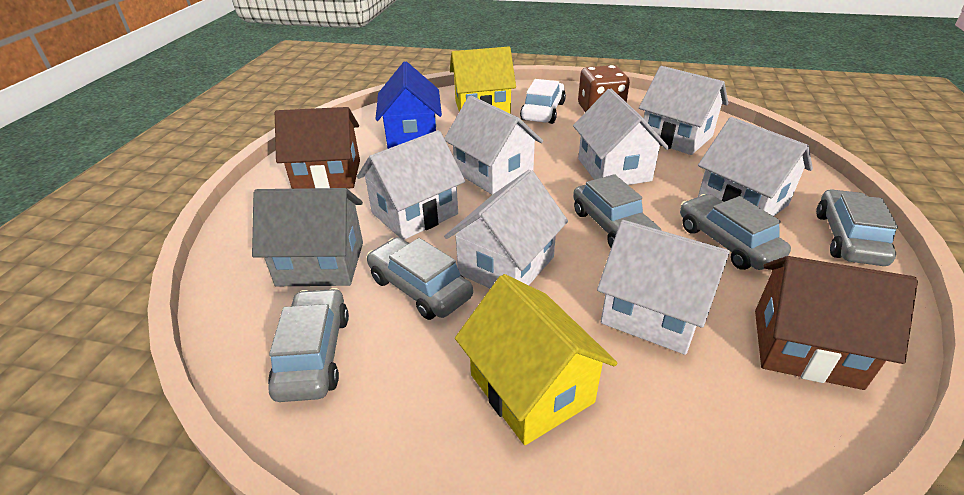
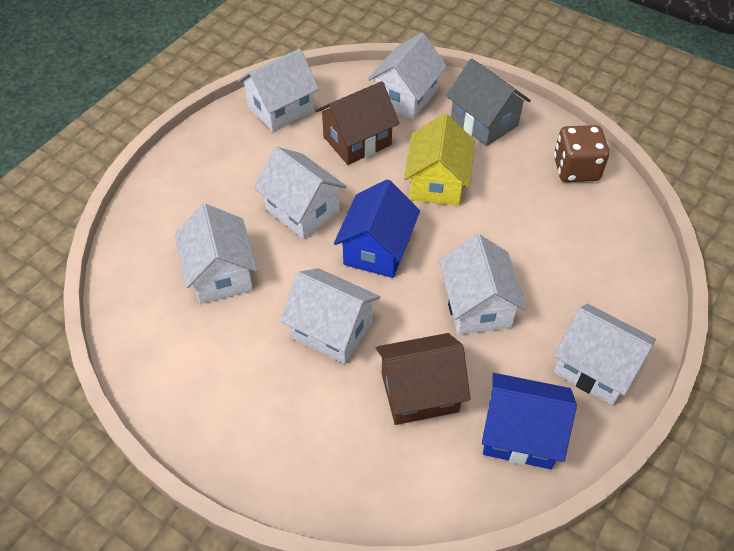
blue house: [375,61,442,149] = 1 -> [334,179,420,278] [482,373,577,469] = 2
grey car: [268,288,349,402] [367,237,473,320] [573,174,662,248] [680,194,791,270] [816,189,898,266] = 5 -> none = 0
white car: [520,79,566,124] = 1 -> none = 0
yellow house: [450,46,516,114] [455,274,617,445] = 2 -> [404,114,475,206] = 1

